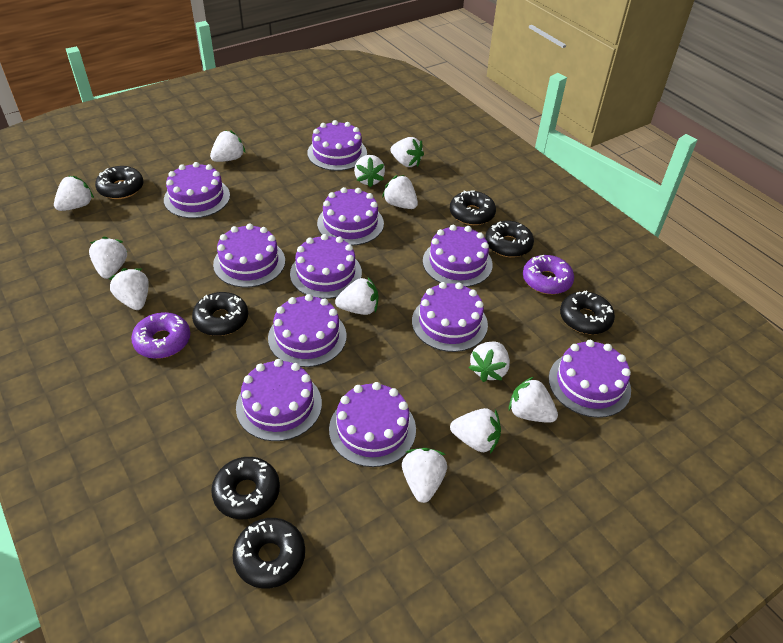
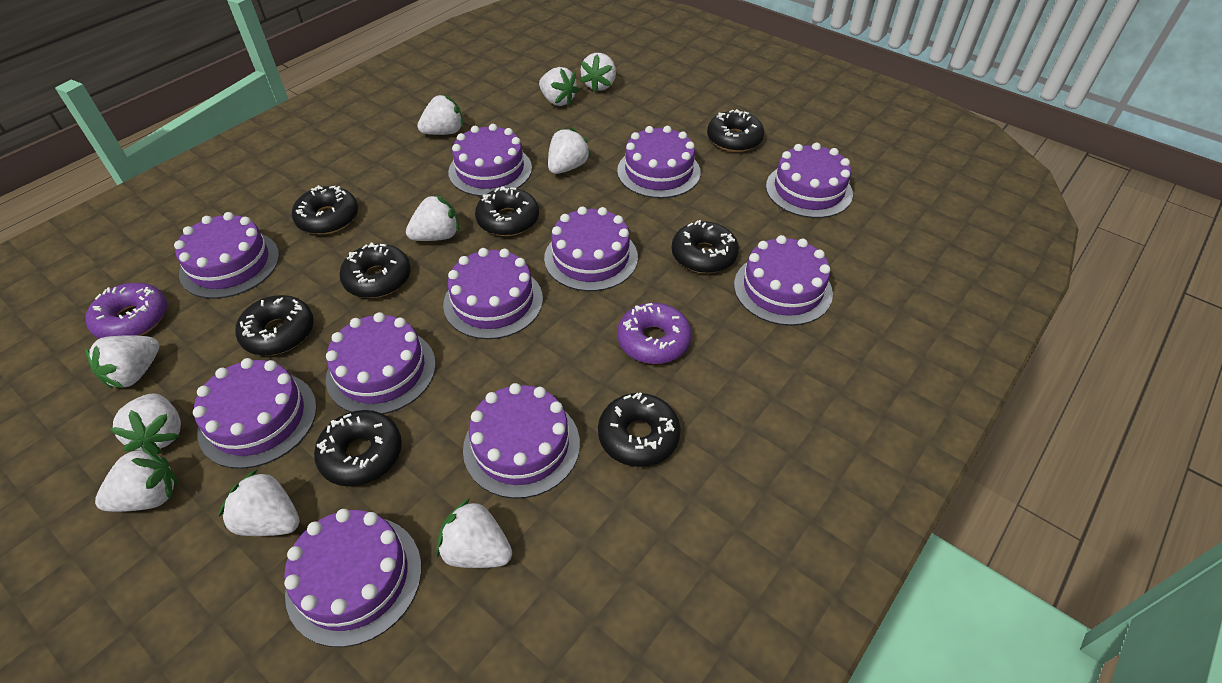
black donut: [95,166,144,199] [192,292,248,336] [211,457,280,519] [232,518,305,588] [450,191,496,225] [485,221,534,257] [560,291,615,334] = 7 -> [235,295,314,356] [292,185,358,235] [314,410,402,486] [339,243,411,298] [475,186,539,236] [598,393,681,467] [671,220,739,273] [707,109,764,152] = 8
white strawberry: [54,176,94,211] [89,236,128,279] [109,268,149,310] [210,130,245,162] [335,277,378,315] [354,155,385,188] [382,175,418,209] [390,137,424,167] [402,448,447,503] [450,408,501,453] [468,342,510,382] [509,377,558,423] = 12 -> [85,335,160,389] [95,446,178,512] [110,393,181,454] [219,469,300,536] [406,194,459,241] [417,95,463,135] [436,498,512,568] [539,67,579,106] [548,127,591,174] [580,53,616,92] = 10

